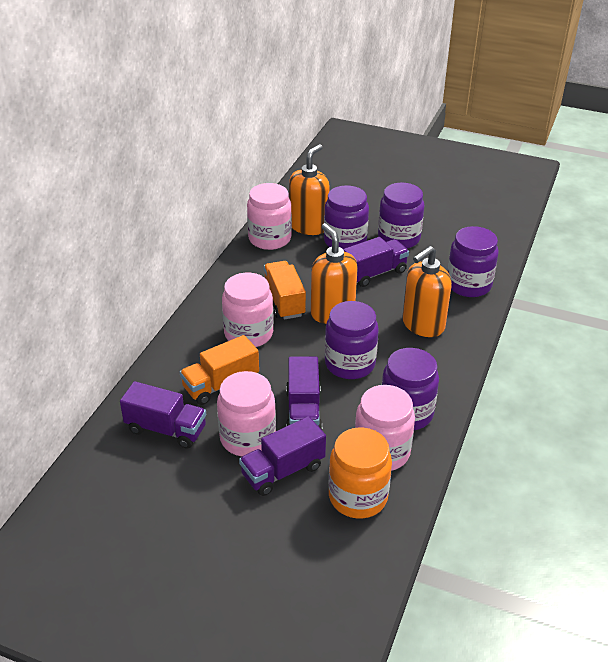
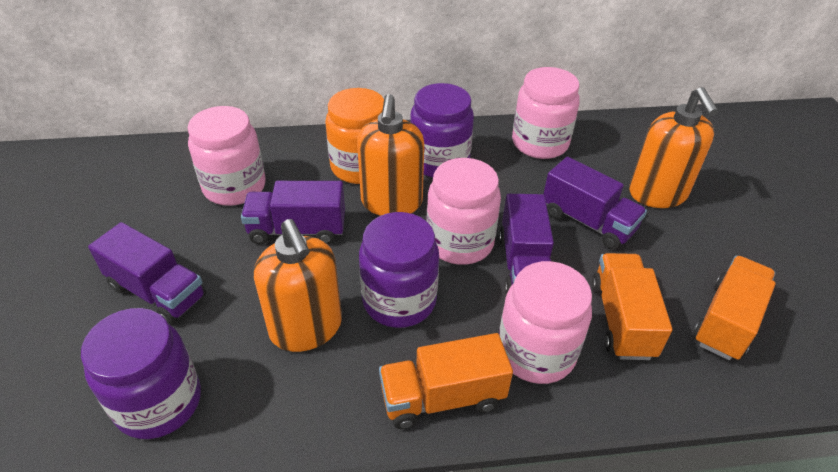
orange truck: [180,335,259,405] [264,261,306,320] = 2 -> [379,333,513,429] [592,253,672,360] [693,256,776,360] = 3
purple jar: [324,186,369,249] [325,301,379,379] [378,183,424,248] [382,348,439,430] [447,226,499,297] = 5 -> [81,308,201,439] [359,212,439,328] [410,83,474,177] = 3

